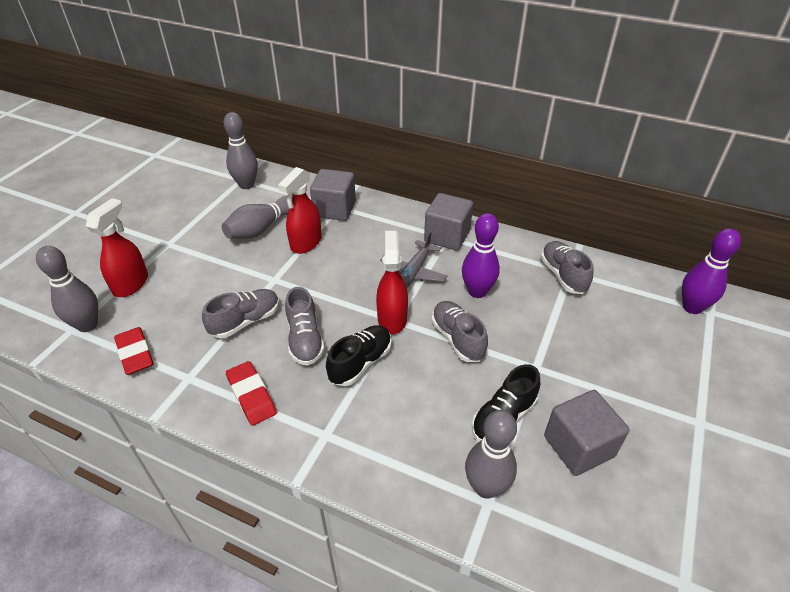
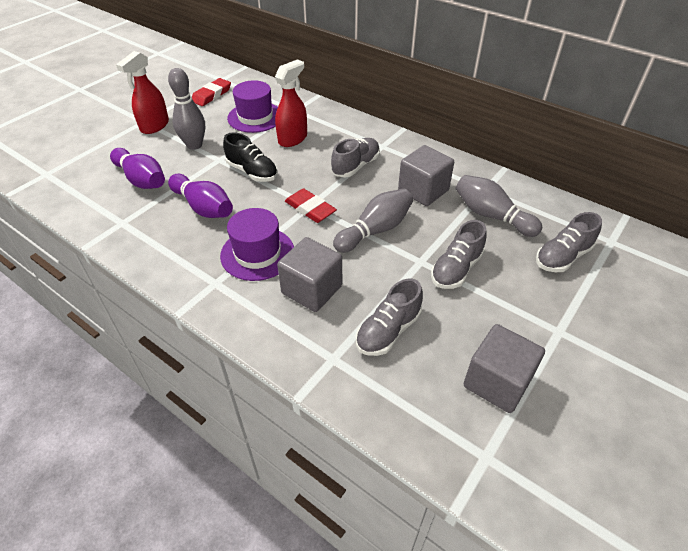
black shoe: [326,325,392,386] [472,364,540,442] = 2 -> [223,132,278,182] = 1
grey bowling pin: [36,246,98,332] [222,196,293,239] [224,112,258,189] [465,410,517,499] = 4 -> [168,68,205,150] [333,188,413,253] [456,175,542,237] = 3
grey plane: [380,231,447,288] = 1 -> none = 0
purple hat: none = 0 -> [220,208,294,281] [227,80,278,133] = 2
red spray bottle: [86,198,148,297] [278,167,322,254] [376,231,408,335] = 3 -> [116,51,169,134] [275,59,307,147] = 2

